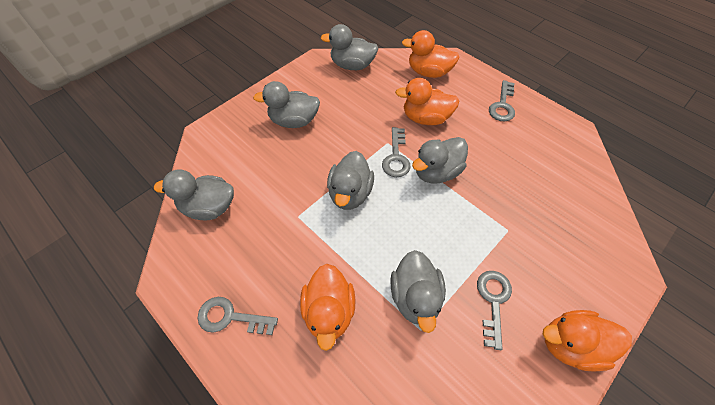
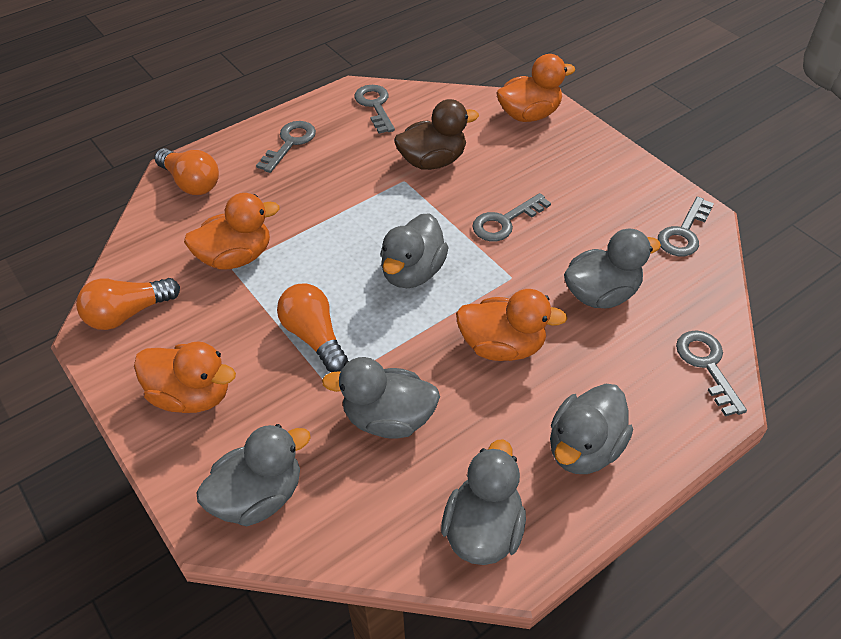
brown duck: none = 0 -> [394,99,479,170] = 1
grey key: [197,297,278,335] [382,127,411,177] [477,271,512,350] [489,80,515,121] = 4 -> [256,121,316,173] [354,85,395,134] [472,193,551,241] [658,197,714,256] [676,331,747,416] = 5
orange light bulb: none = 0 -> [76,278,180,330] [154,148,219,195] [277,283,348,372] = 3

